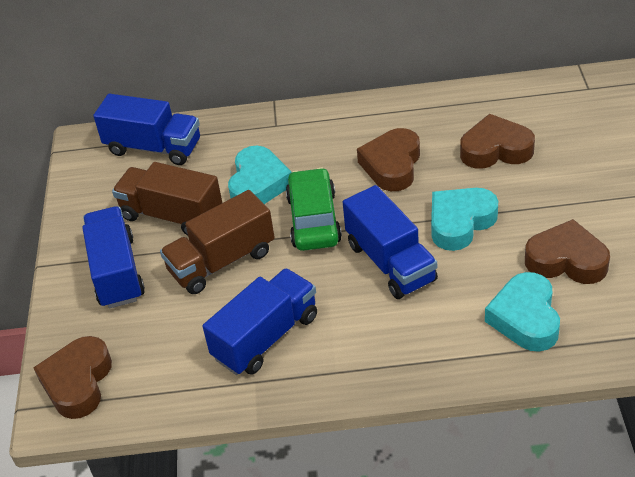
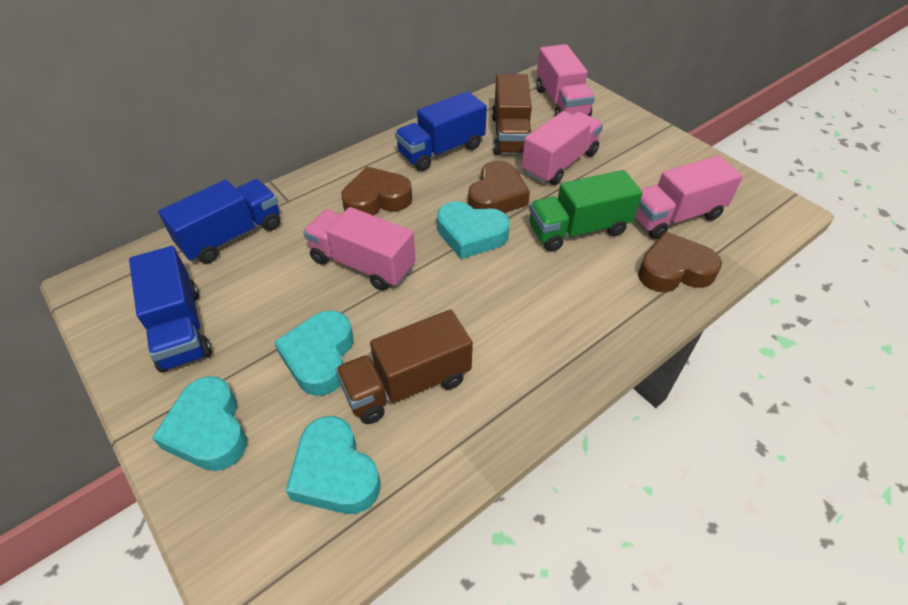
blue truck: [82,206,145,308] [93,94,200,165] [203,268,317,375] [343,185,438,299] = 4 -> [129,246,212,372] [158,179,280,263] [395,91,487,171] = 3
brown heart: [33,336,112,419] [357,128,420,191] [460,114,535,169] [525,219,610,284] = 4 -> [342,166,412,216] [468,161,530,213] [638,231,722,292] = 3
green car: [286,168,342,251] = 1 -> none = 0
green truck: none = 0 -> [529,170,643,251] = 1
pink truck: none = 0 -> [303,207,416,291] [522,111,603,185] [536,44,595,117] [635,155,743,239] = 4
turquoise heart: [228,146,292,204] [431,188,498,251] [485,272,560,352] = 3 -> [152,376,247,471] [274,310,353,396] [286,416,381,514] [437,201,510,259] = 4

